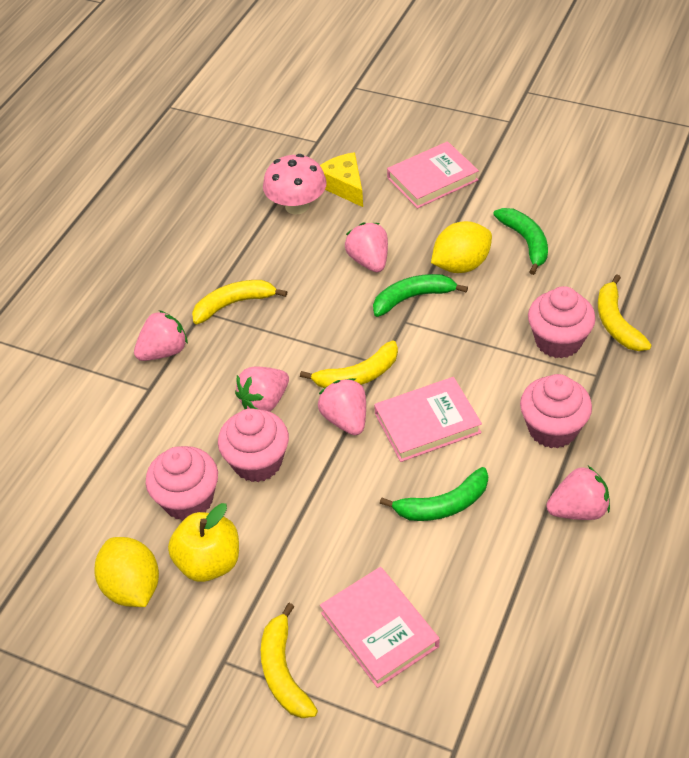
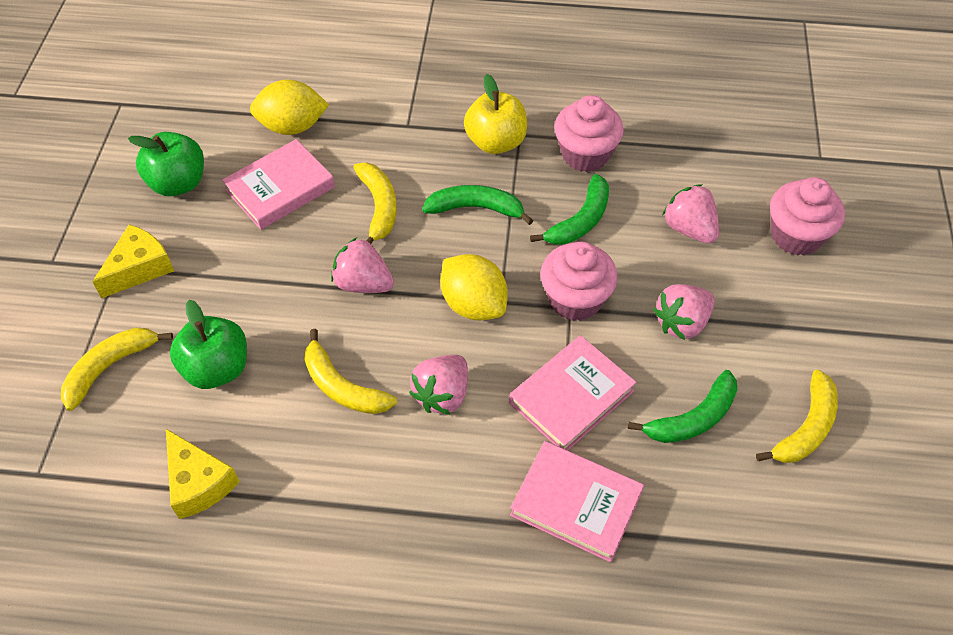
green apple: none = 0 -> [128,132,204,196] [170,300,247,389] = 2
pink cupcake: [146,446,218,521] [218,408,289,482] [520,374,592,448] [528,286,596,359] = 4 -> [541,241,618,321] [554,95,624,172] [770,177,845,256] = 3
pink mushroom: [263,154,327,215] = 1 -> none = 0
pink strawberry: [134,310,188,361] [235,367,289,412] [318,378,366,435] [345,223,388,272] [546,466,610,520] = 5 -> [331,238,394,293] [409,355,468,415] [653,284,715,340] [663,184,719,244] = 4
yellow cheese: [320,152,363,207] = 1 -> [92,224,174,298] [166,429,240,519] = 2

